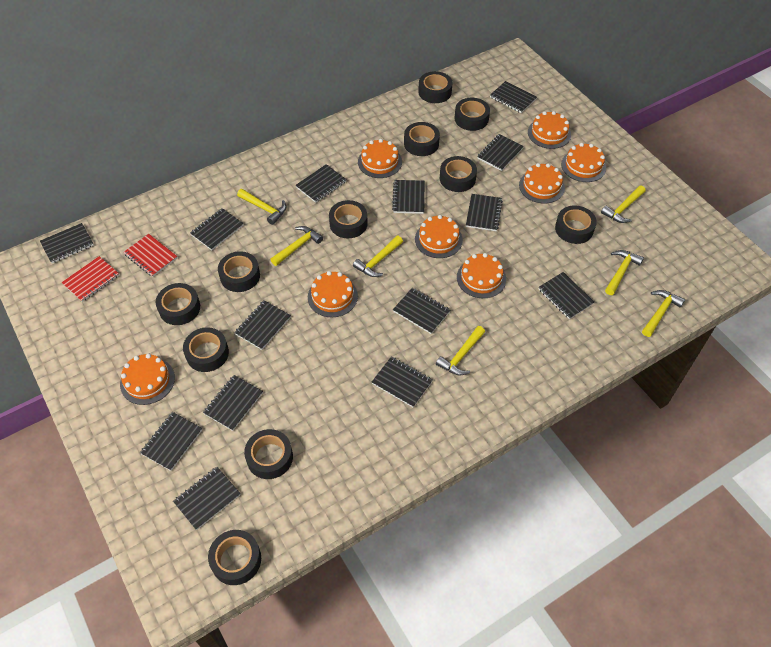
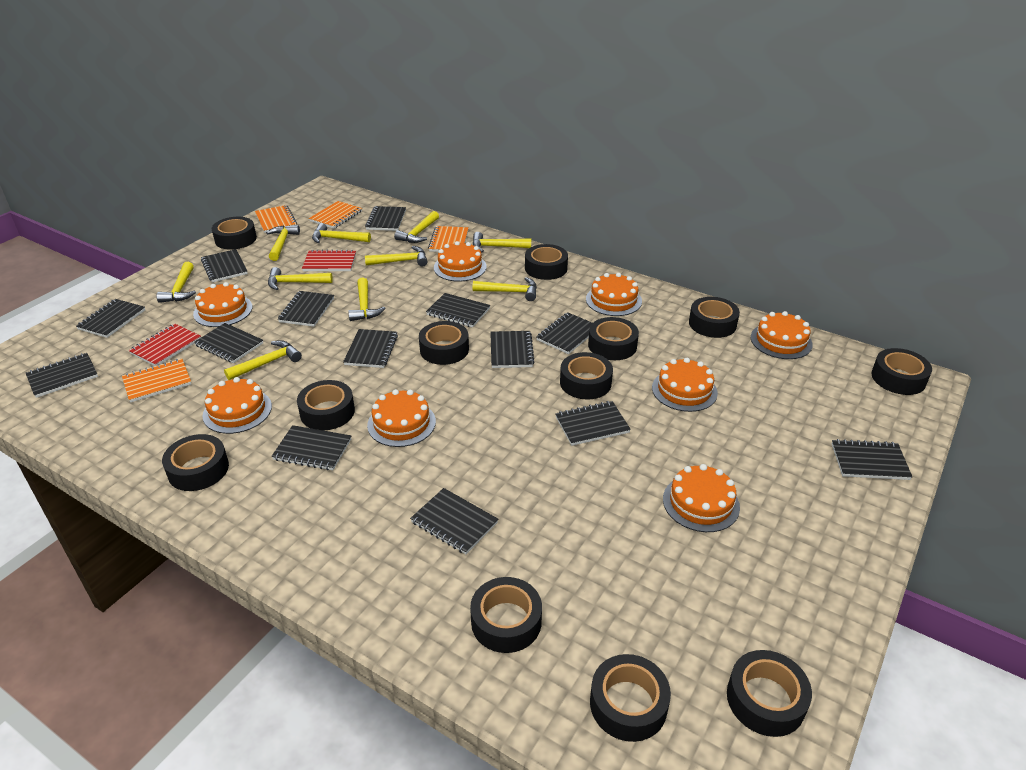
black tape: [156,283,200,325] [183,327,229,372] [208,530,261,585] [218,251,260,292] [244,429,293,479] [329,200,368,238] [404,122,440,156] [418,71,452,103] [440,156,477,192] [455,98,490,131] [555,205,597,244] = 11 -> [162,434,229,491] [212,217,257,250] [297,380,355,430] [419,321,469,365] [470,577,542,653] [525,244,568,280] [560,352,613,400] [588,317,639,360] [590,654,671,742] [689,297,740,338] [727,650,812,737] [872,348,932,395] = 12
orange notebook: none = 0 -> [122,359,191,402] [255,205,297,233] [309,201,362,229] [428,226,469,252] = 4
yellow hammer: [237,189,286,225] [270,226,323,266] [353,236,403,277] [436,326,485,375] [601,185,645,223] [605,250,644,295] [642,290,685,337] = 7 -> [156,262,196,303] [224,340,302,380] [266,225,300,261] [268,267,333,290] [312,223,371,243] [348,277,385,321] [365,246,428,267] [394,211,439,243] [473,232,531,253] [473,277,537,301] = 10

